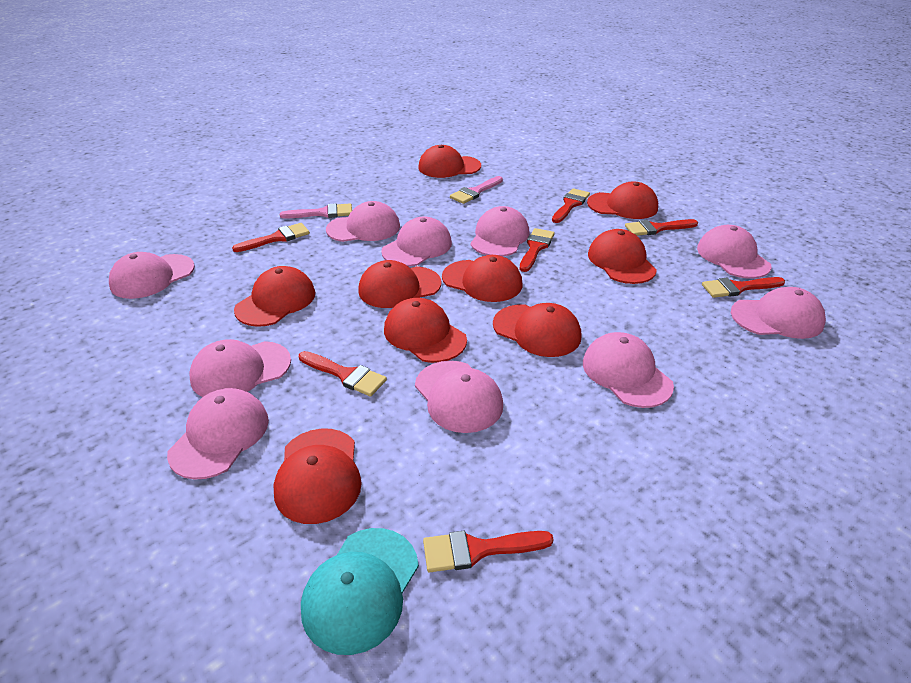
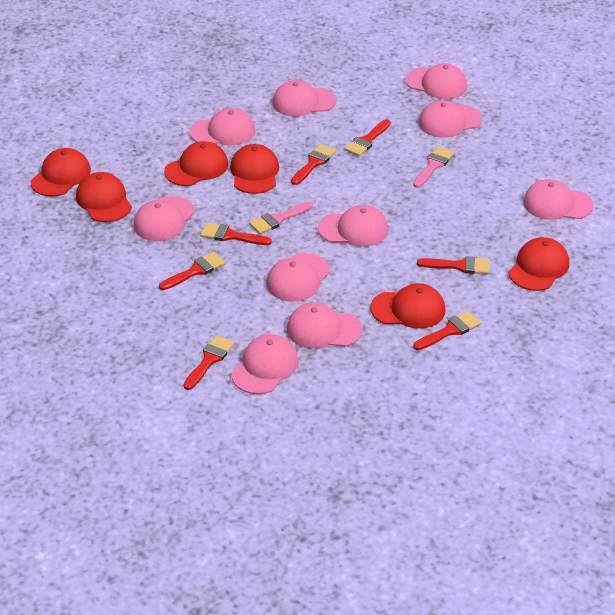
red cap: [234,266,315,327] [273,429,362,524] [358,260,441,308] [384,298,467,363] [418,145,481,178] [442,255,522,302] [493,303,581,357] [587,181,658,219] [588,229,657,284] = 9 -> [31,148,91,196] [76,172,132,222] [164,141,228,186] [230,144,279,194] [370,283,446,329] [508,237,569,291] = 6
turquoise cap: [301,528,419,655] = 1 -> none = 0

